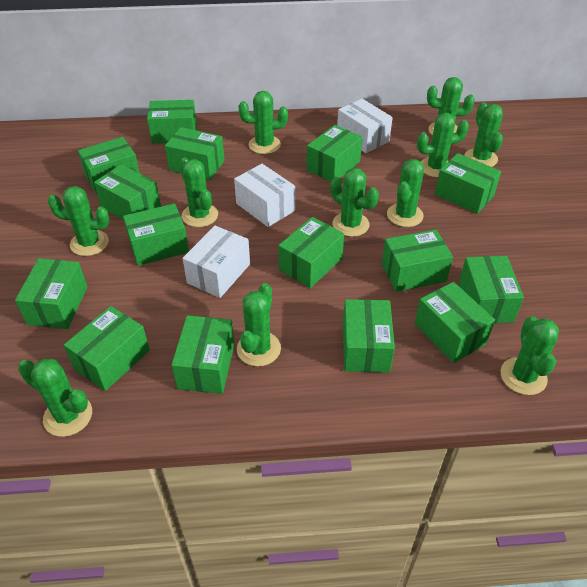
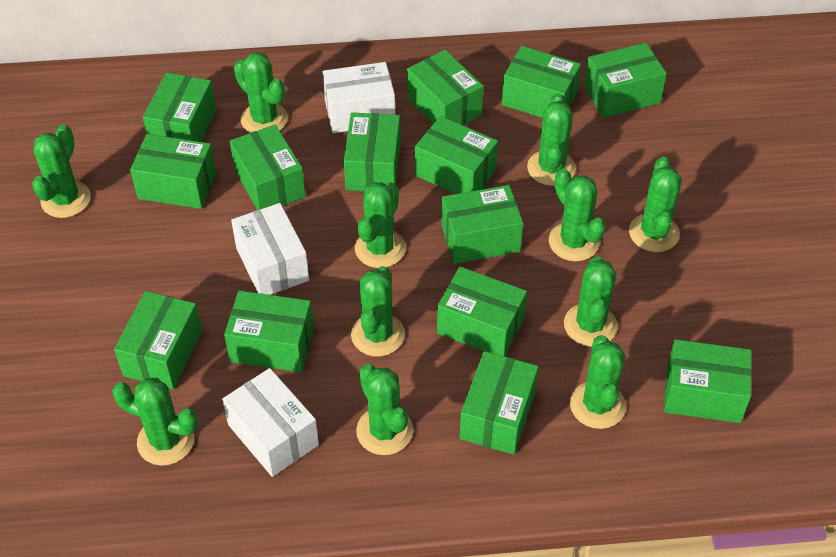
green box: [15,258,87,329] [64,306,150,391] [78,137,140,194] [94,164,161,220] [123,203,189,266] [147,100,197,143] [165,127,225,180] [171,315,235,394] [278,217,344,288] [307,125,363,182] [343,299,395,373] [382,230,453,292] [415,282,495,363] [435,153,501,214] [459,256,524,323] = 15 -> [114,291,202,389] [130,134,216,209] [143,72,216,142] [224,291,314,372] [230,124,306,210] [344,112,401,191] [407,50,484,125] [415,116,498,194] [437,267,527,356] [441,185,523,264] [460,351,539,455] [502,46,581,118] [584,43,667,118] [664,339,752,423] = 14

